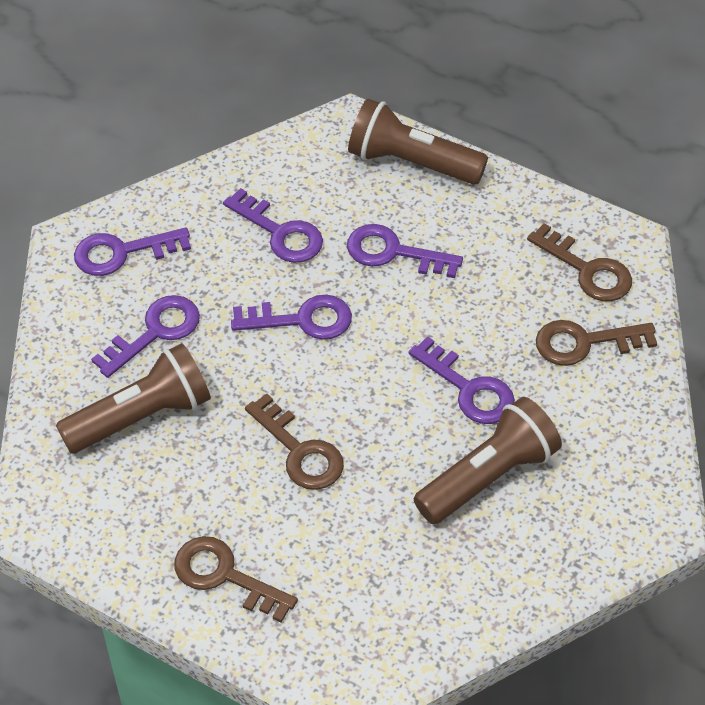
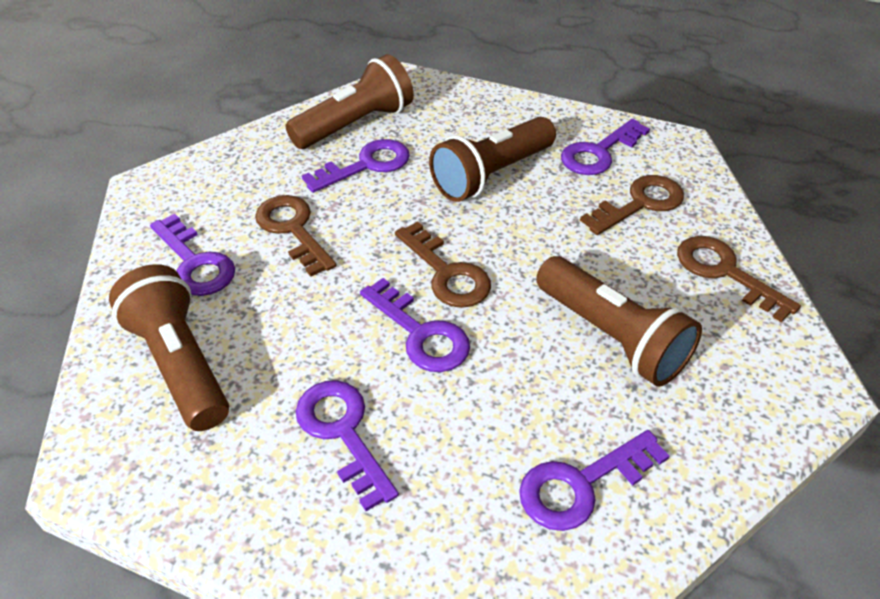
brown flashlight: [56,343,211,453] [348,98,488,185] [414,397,562,524] = 3 -> [109,264,229,431] [285,54,414,149] [429,117,556,202] [536,256,702,387] = 4

